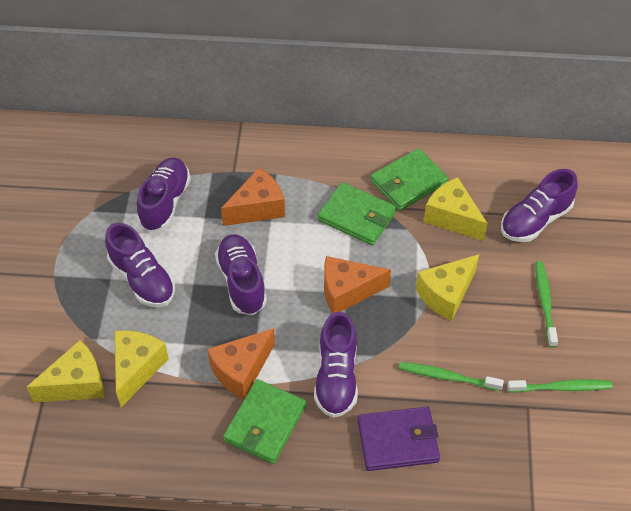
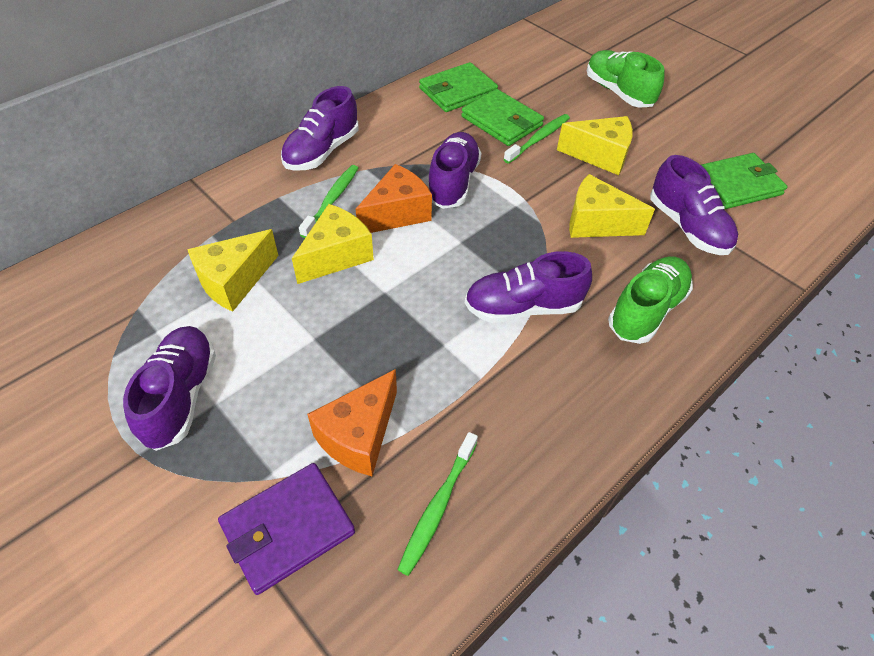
green shoe: none = 0 -> [587,50,665,108] [608,256,693,344] = 2
orange cheese: [207,328,275,399] [221,168,285,226] [324,256,391,314] = 3 -> [307,369,397,476] [356,164,432,233] = 2

